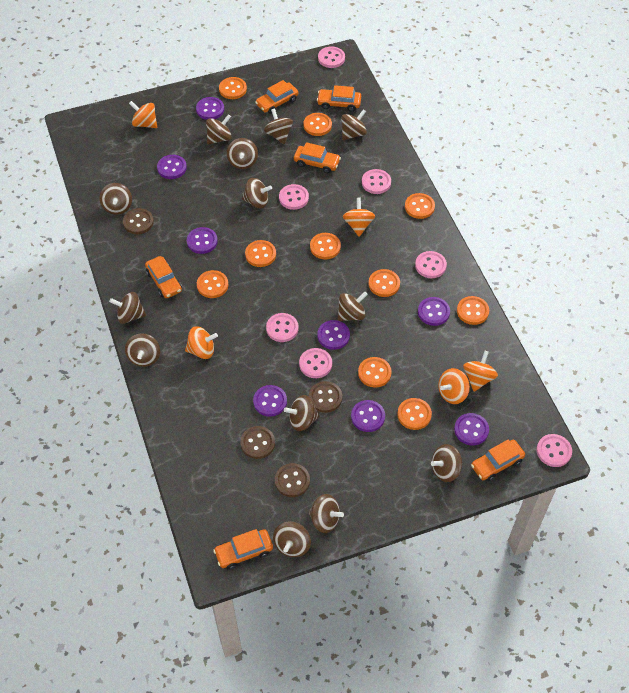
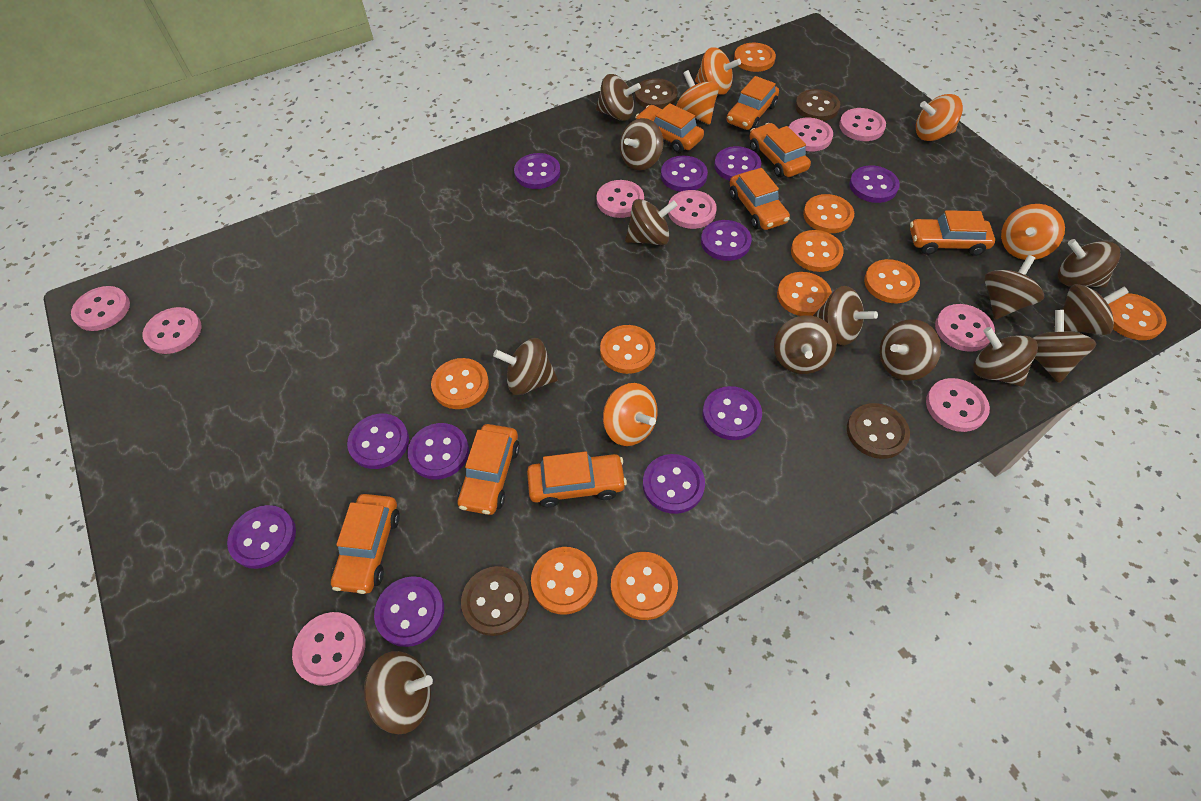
orange car: [145,256,182,298] [213,529,273,570] [255,80,298,114] [294,142,341,173] [317,85,361,111] [471,439,525,481] = 6 -> [331,494,400,594] [458,424,520,515] [527,451,627,507] [635,103,704,153] [726,76,779,130] [730,168,790,230] [750,123,811,177] [910,210,995,256] = 8
pink button: [266,313,298,342] [279,184,309,210] [299,348,332,378] [318,46,345,68] [362,169,391,194] [415,251,447,278] [537,434,572,467] = 7 -> [71,286,130,331] [143,307,202,354] [292,612,365,686] [597,180,644,218] [668,190,717,229] [789,118,833,152] [839,108,886,141] [926,378,990,432] [935,304,995,352] = 9
purple button: [157,155,187,179] [187,227,218,254] [196,97,224,120] [253,385,287,417] [317,320,350,350] [351,400,385,432] [418,297,450,326] [454,413,489,445] = 8 -> [227,505,296,569] [347,414,409,469] [374,576,444,647] [407,423,469,480] [514,153,560,189] [643,454,705,514] [661,156,708,192] [701,220,752,261] [703,386,762,440] [714,146,761,181] [849,165,900,203] = 11

